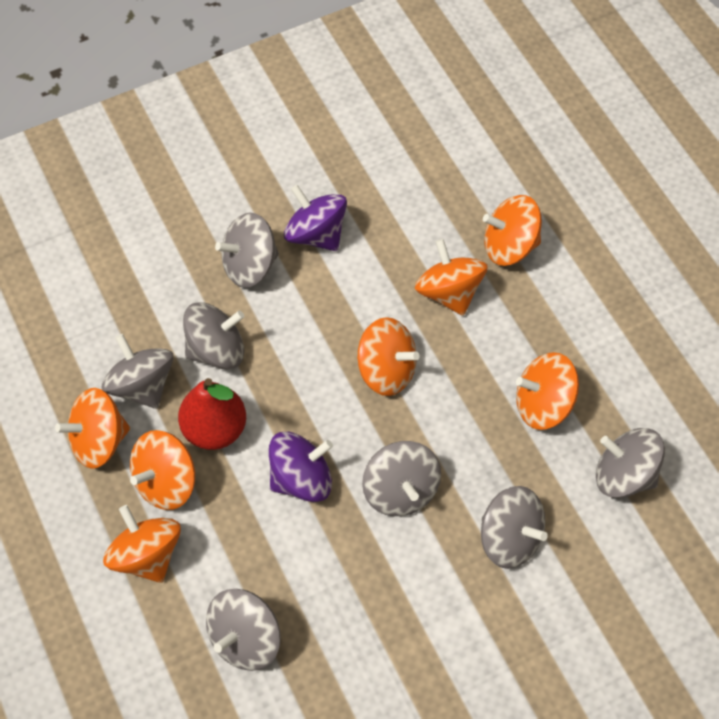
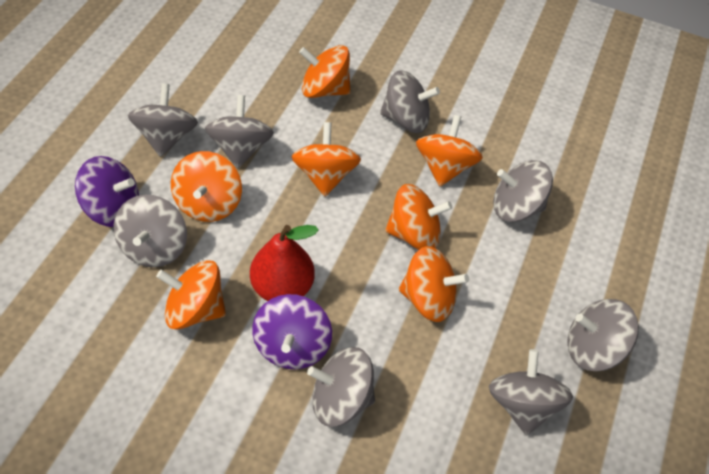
grey spinning top: [102,334,174,409] [183,302,244,369] [206,589,281,671] [215,213,279,288] [362,441,441,516] [481,486,548,569] [596,428,665,498] = 7 -> [113,195,187,267] [128,83,198,157] [205,95,274,169] [307,347,375,427] [380,70,440,133] [489,349,573,435] [493,160,553,222] [567,299,639,371] = 8

